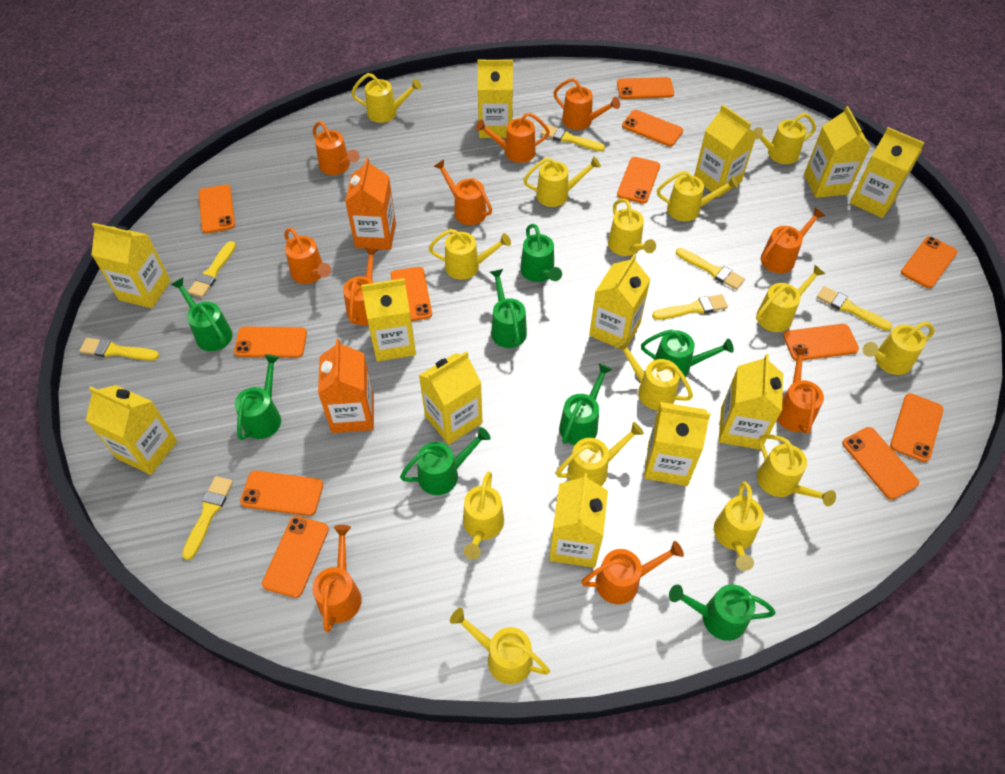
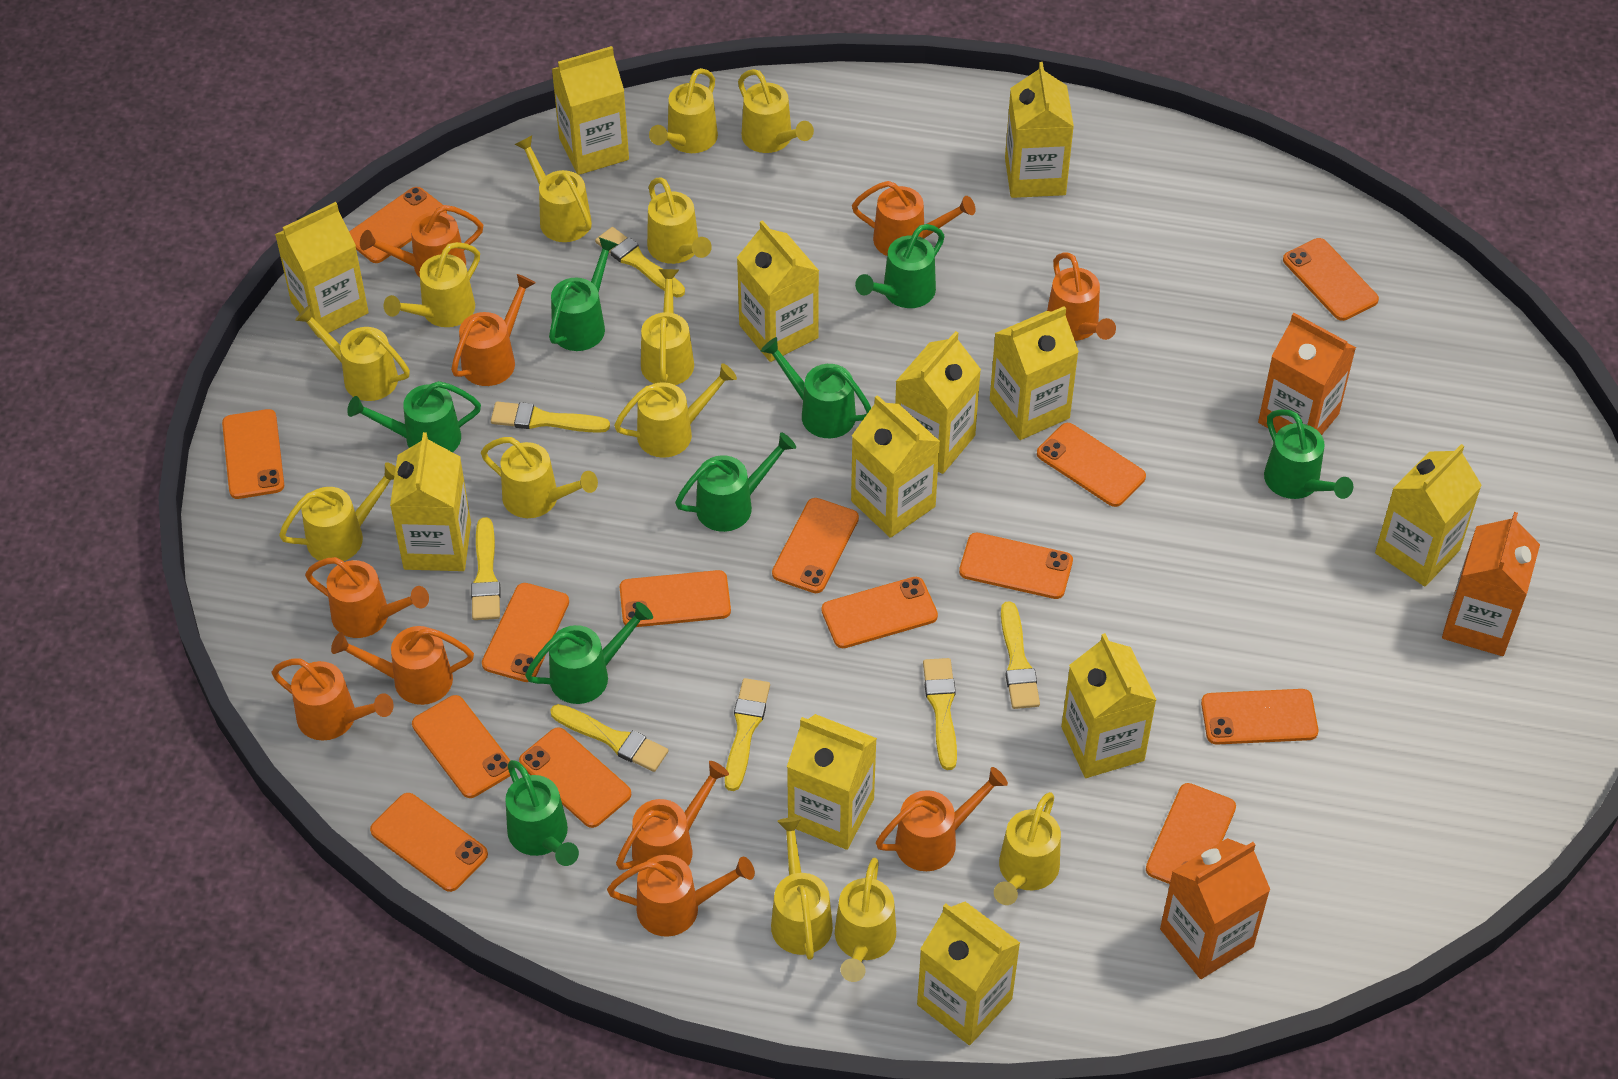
orange carton: [318,339,374,433] [345,158,396,250] = 2 -> [1160,838,1270,979] [1258,313,1356,435] [1442,512,1540,656] = 3
orange phone: [199,185,235,233] [234,326,307,358] [240,471,323,516] [262,516,329,598] [391,267,432,321] [617,77,674,99] [617,157,660,204] [622,110,683,146] [783,324,859,361] [842,427,919,500] [890,393,943,462] [901,236,957,288] = 12 -> [222,409,284,499] [349,187,447,263] [370,793,488,892] [412,695,511,798] [482,583,569,682] [519,727,631,828] [620,570,731,627] [772,498,859,593] [822,577,938,648] [959,533,1073,599] [1037,423,1146,507] [1146,783,1236,884] [1201,689,1318,745] [1283,238,1379,321] = 14
yellow watering can: [351,73,422,123] [429,229,511,280] [450,608,550,684] [463,471,504,560] [523,156,601,207] [556,422,644,486] [608,198,656,256] [615,338,693,410] [657,171,738,221] [714,481,764,571] [753,113,816,164] [756,265,825,332] [757,434,836,506] [863,322,934,375] = 14 -> [279,462,396,561] [295,305,410,401] [384,242,480,327] [481,437,598,518] [514,136,592,242] [614,363,737,458] [641,269,694,385] [647,177,712,264] [649,68,718,153] [738,69,814,153] [771,817,833,960] [835,858,896,982] [994,792,1061,905] = 13

